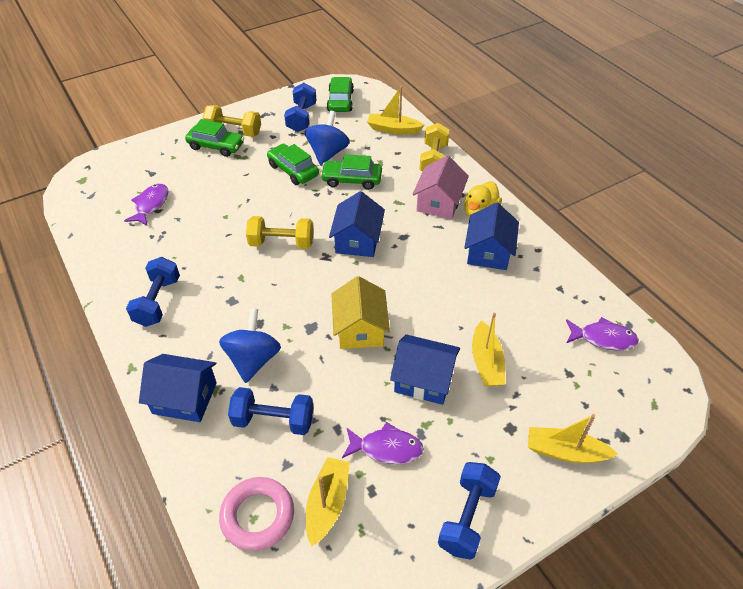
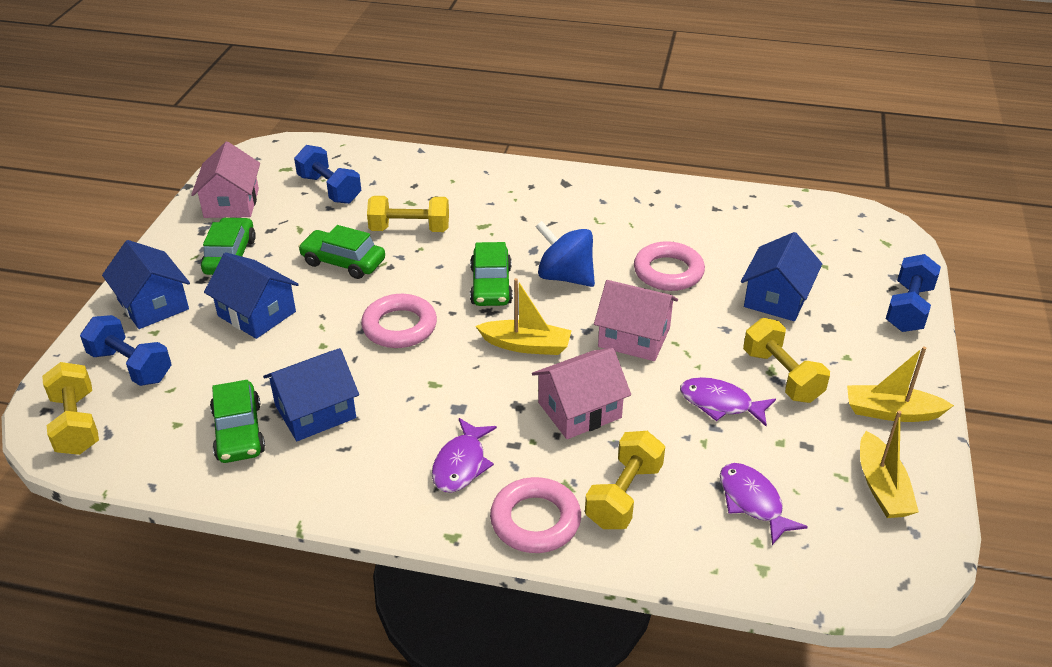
blue dumbbell: [126,257,180,327] [228,387,314,435] [284,83,316,132] [438,462,501,560] = 4 -> [80,315,171,386] [294,145,361,204] [886,254,941,332] = 3
blue spinning top: [219,308,281,383] [305,111,350,166] = 2 -> [535,221,595,287] = 1
pink house: [412,155,469,219] = 1 -> [191,142,260,218] [532,348,631,439] [594,280,678,361] = 3
pink ring: [219,477,294,551] = 1 -> [361,294,437,348] [490,477,581,553] [634,241,705,291] = 3
yellow boat: [306,457,350,547] [367,86,425,134] [472,313,505,386] [528,414,618,463] = 4 -> [476,278,572,355] [847,346,954,422] [860,411,919,518] = 3
yellow duck: [464,181,502,217] = 1 -> none = 0
yellow dumbbell: [202,105,261,137] [246,216,313,249] [419,123,449,172] = 3 -> [42,362,99,455] [367,196,449,232] [585,431,665,529] [743,318,830,403] = 4
yellow house: [332,276,390,349] = 1 -> none = 0

